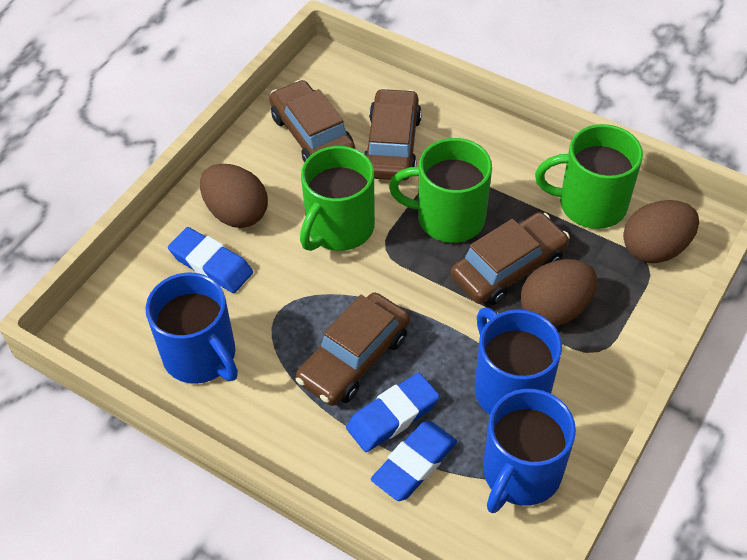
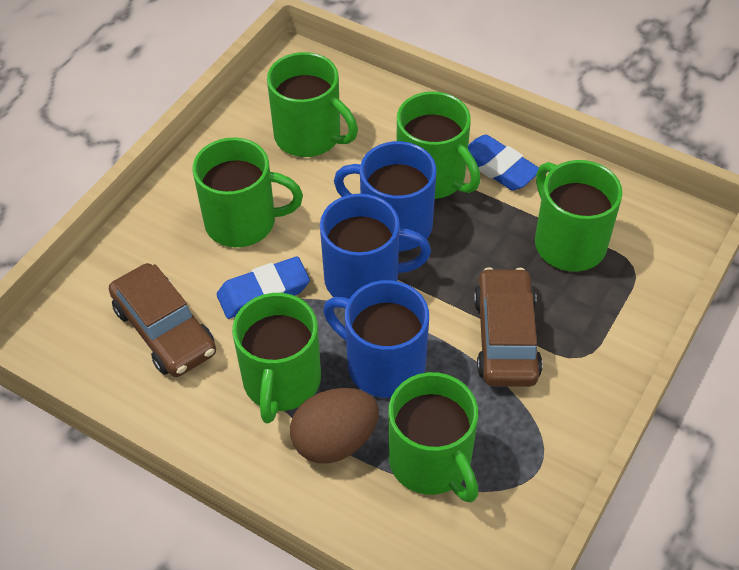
blue eraser: [168,227,253,293] [346,373,440,452] [371,421,457,501] = 3 -> [217,256,310,319] [468,135,539,190] = 2
brown car: [269,80,355,163] [296,293,410,406] [364,88,422,181] [451,212,570,305] = 4 -> [109,263,216,377] [474,267,543,387] = 2
brown egg: [200,164,268,228] [520,259,597,326] [623,200,699,263] = 3 -> [290,388,379,463] = 1
green mug: [300,146,375,251] [389,138,492,243] [535,124,643,229] = 3 -> [192,138,303,247] [232,293,321,424] [267,52,358,157] [388,372,478,503] [397,91,481,199] [535,160,622,272] = 6

